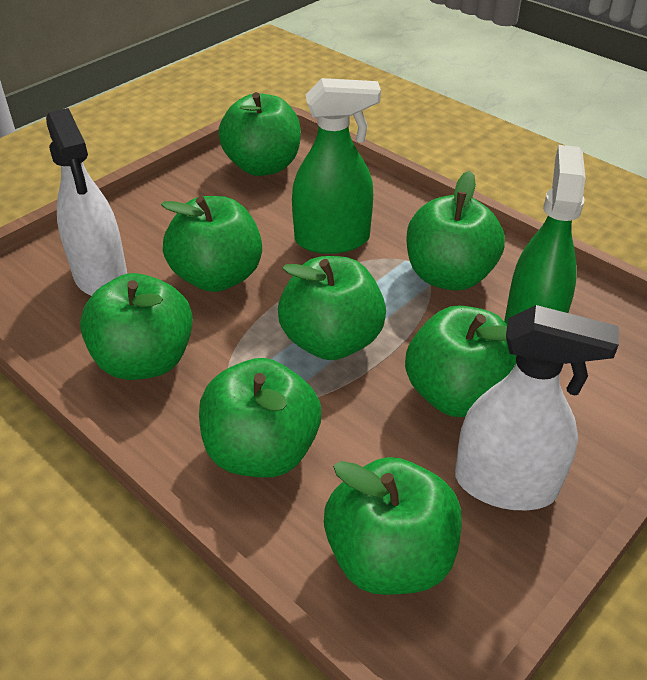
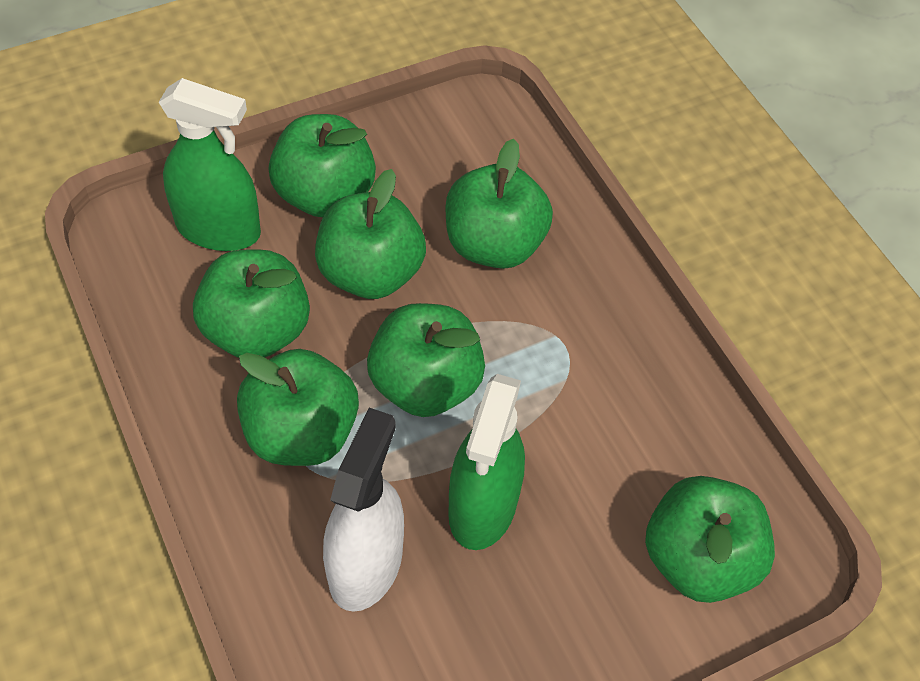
green apple: [80,273,193,380] [161,196,262,292] [199,358,321,478] [218,92,301,176] [278,256,386,360] [324,457,462,595] [405,306,517,417] [407,171,505,291] = 8 -> [193,249,310,358] [237,349,359,466] [269,114,376,217] [315,169,426,299] [367,303,485,417] [445,139,553,269] [645,476,775,603] = 7
white spray bottle: [46,108,127,296] [455,305,619,510] = 2 -> [323,408,404,612] = 1

